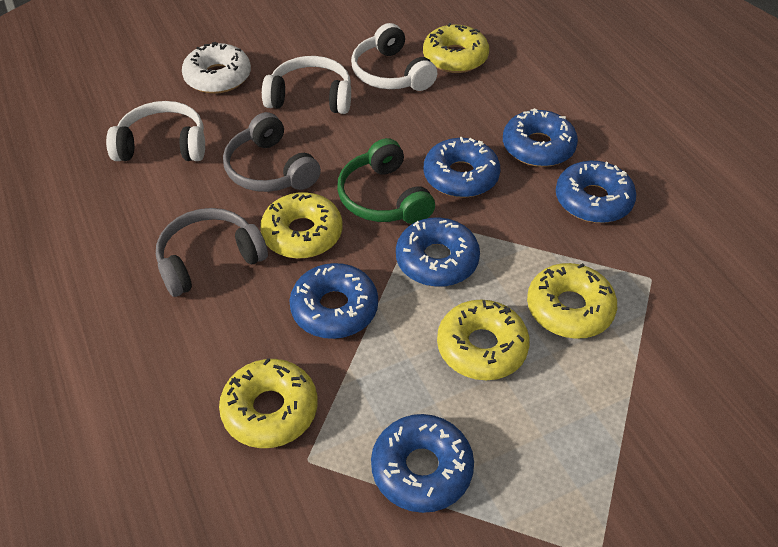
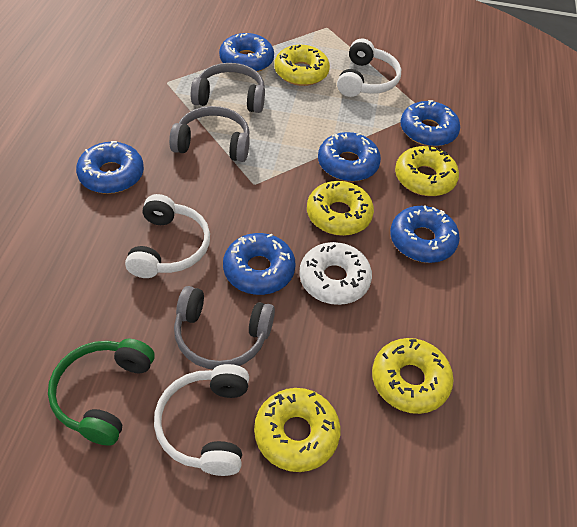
grey headphones: [156,208,268,297] [223,112,321,192] = 2 -> [169,106,250,162] [174,286,275,369] [191,63,265,113] = 3

